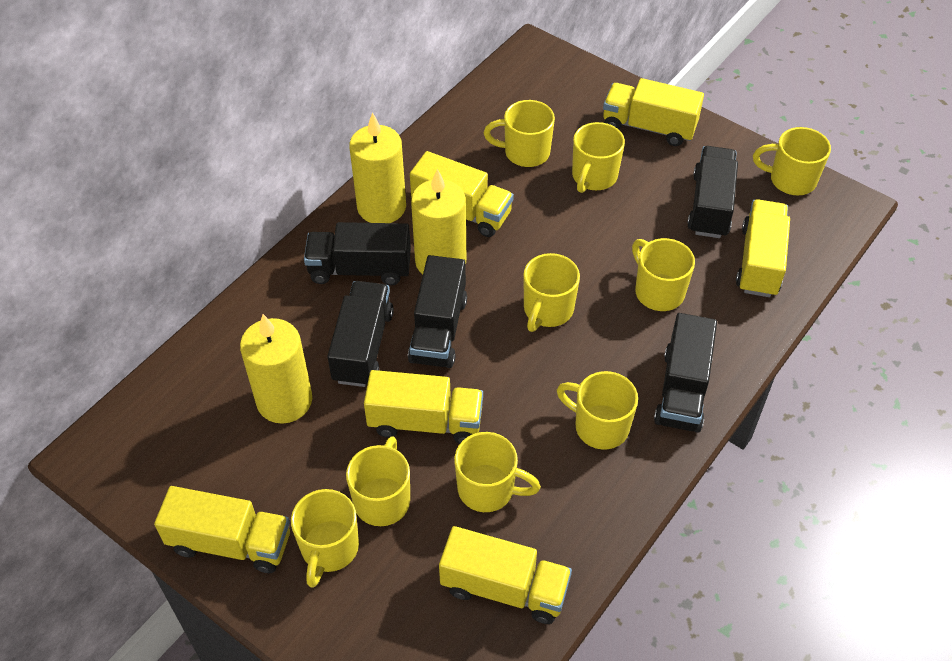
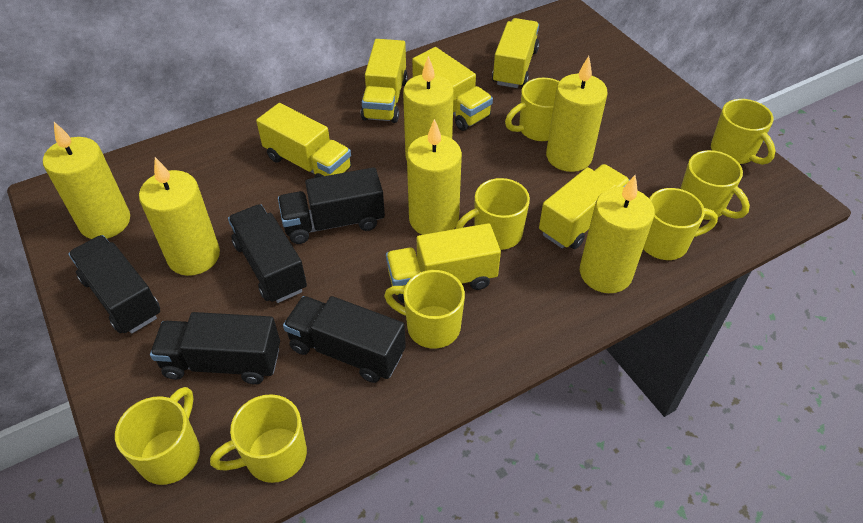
yellow candle: [240,314,312,424] [349,112,406,223] [411,169,466,275] = 3 -> [43,122,130,239] [139,157,220,276] [403,56,454,160] [407,119,462,235] [546,56,608,172] [580,175,655,293] = 6
yellow mug: [291,489,359,588] [346,436,410,526] [454,432,541,512] [484,100,555,167] [523,253,580,332] [557,371,638,450] [572,122,625,193] [632,238,695,311] [753,127,831,195] = 9 -> [115,387,200,485] [210,394,307,483] [384,270,465,349] [456,178,530,250] [505,78,559,141] [643,188,718,260] [680,150,750,220] [711,99,775,165] = 8

